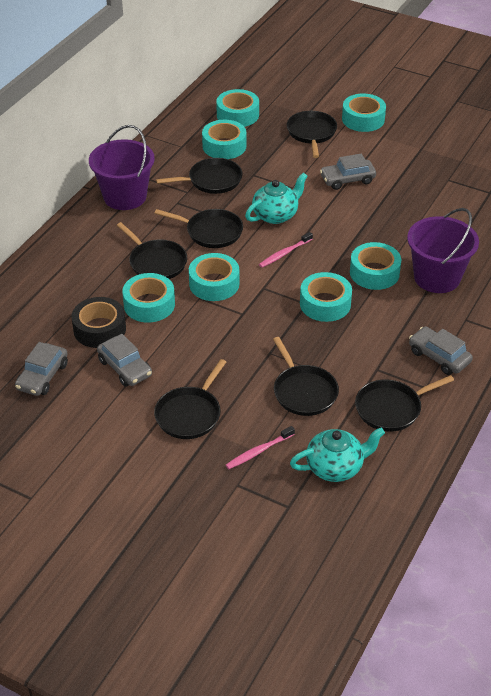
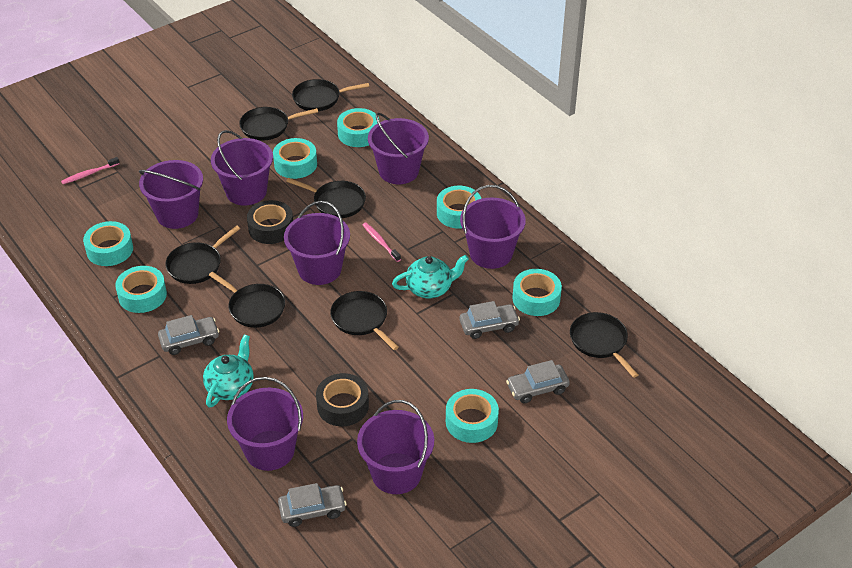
black tape: [71,297,126,348] = 1 -> [247,200,293,244] [316,373,369,426] = 2
purple bucket: [89,125,155,210] [407,208,479,293] = 2 -> [139,160,203,229] [211,130,273,205] [227,377,303,471] [284,201,350,285] [357,400,434,494] [368,113,429,184] [460,185,526,269] = 7

